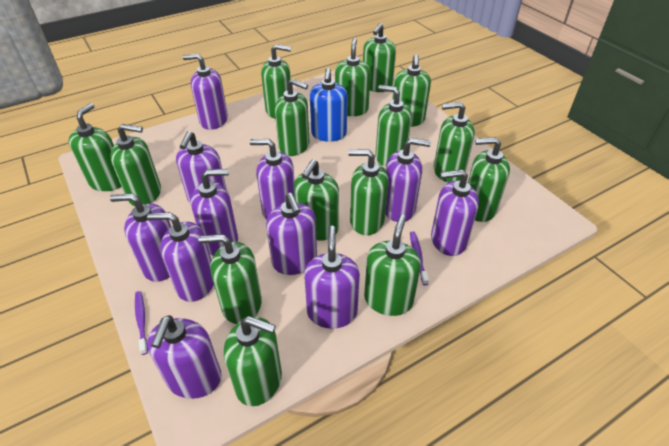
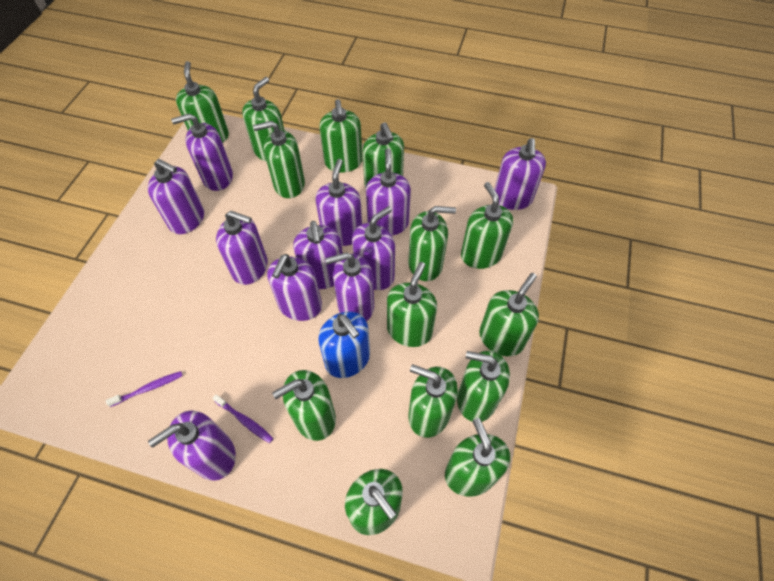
green soap dispenser: [68,103,121,191] [110,124,161,206] [198,234,262,324] [224,316,282,406] [261,44,291,119] [275,78,310,156] [294,160,339,241] [335,38,371,116] [348,150,389,235] [363,23,396,92] [364,215,421,316] [375,85,412,166] [392,54,431,127] [434,102,475,182] [468,137,510,222] = 15 -> [176,61,229,143] [242,77,284,162] [253,121,305,198] [272,370,336,441] [319,99,363,173] [345,469,403,535] [363,122,404,188] [387,262,437,347] [408,206,456,281] [408,364,458,438] [445,418,510,497] [457,351,510,422] [461,182,513,269] [479,273,539,356] = 14

